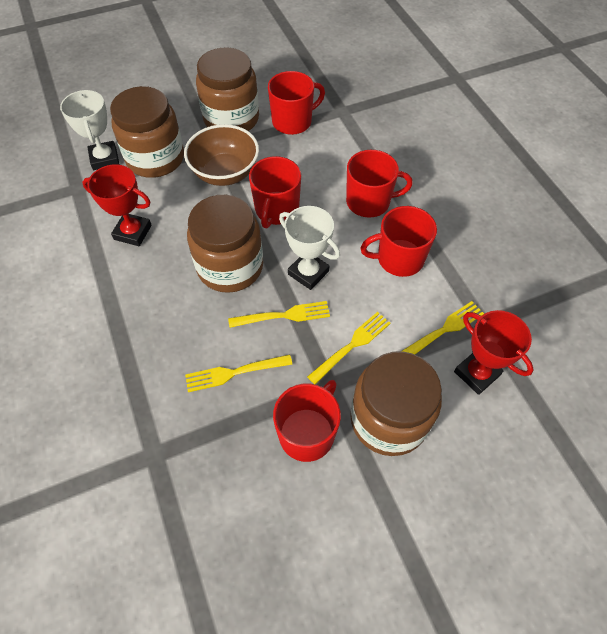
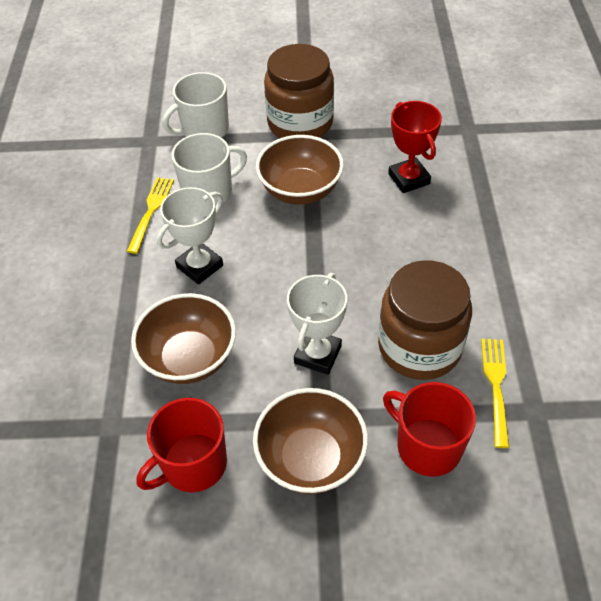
brown bowl: [184,124,259,186] = 1 -> [131,293,236,384] [253,388,368,494] [256,135,344,205] = 3
brown jar: [110,86,184,178] [187,195,263,293] [196,47,259,131] [350,351,442,456] = 4 -> [264,44,334,138] [378,260,472,380] = 2
red mug: [249,156,301,228] [268,71,325,135] [273,380,341,462] [346,150,413,218] [360,206,437,277] = 5 -> [137,398,227,492] [383,382,476,477] = 2
red trophy: [82,164,152,246] [454,310,534,395] = 2 -> [388,101,442,193] = 1
white mug: none = 0 -> [163,72,229,138] [171,133,247,206] = 2
yellow fork: [185,354,293,392] [228,301,330,328] [307,312,391,384] [402,301,484,354] = 4 -> [127,177,174,254] [481,339,509,448] = 2

